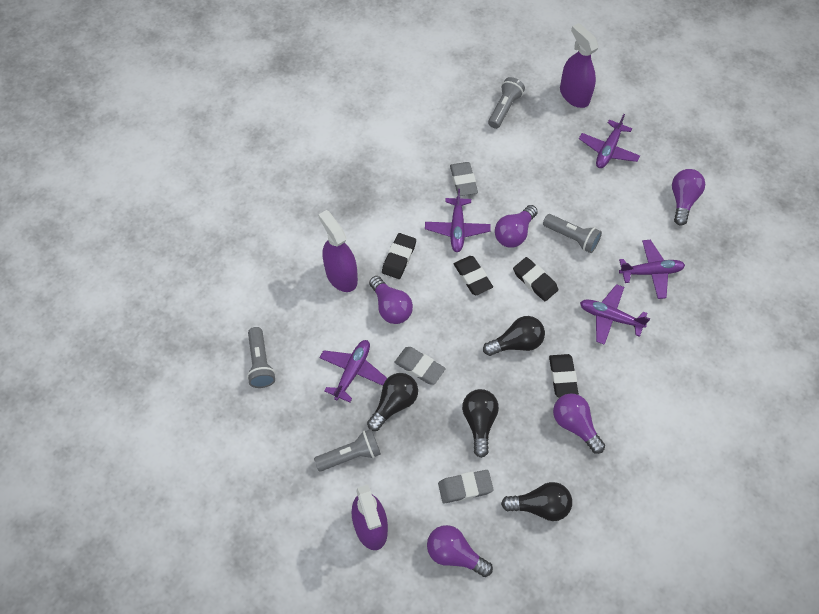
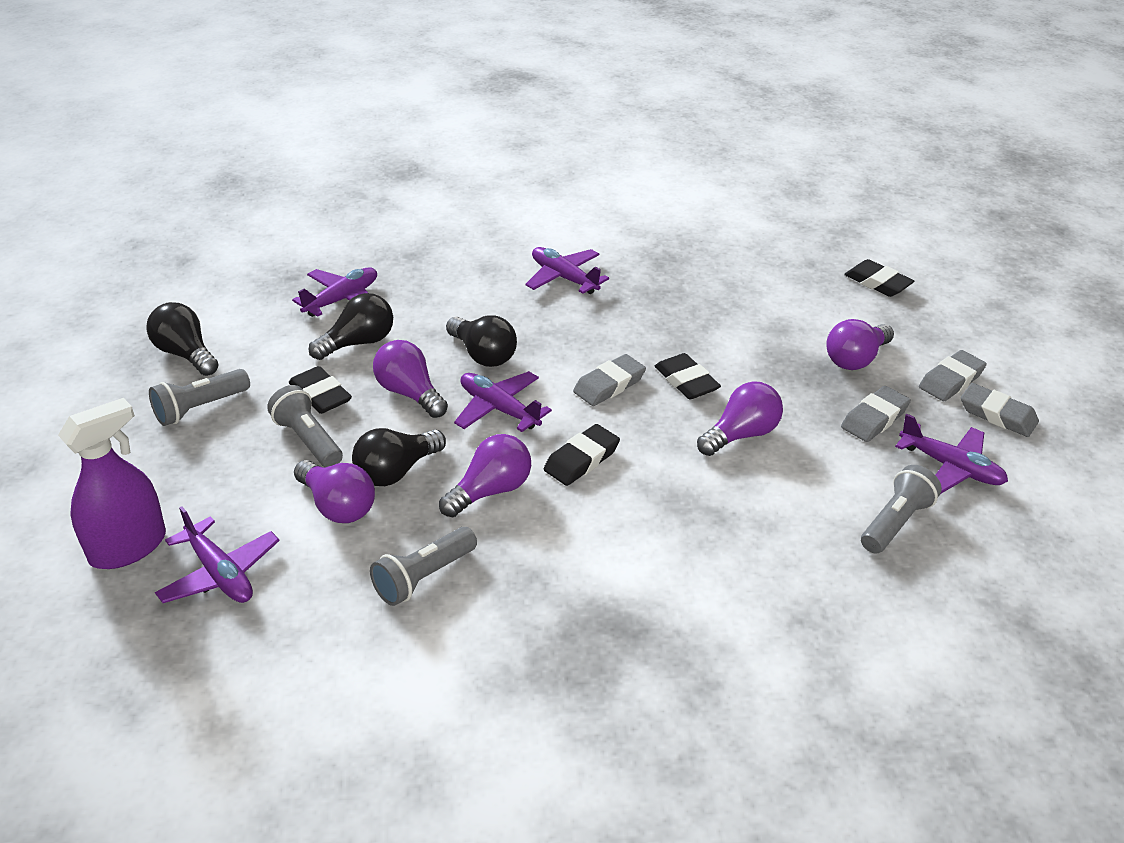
grey eraser: [395,347,446,384] [438,470,494,504] [450,162,478,196] = 3 -> [573,354,646,406] [841,386,911,442] [919,350,987,401] [961,383,1039,437] = 4
purple spray bottle: [318,210,358,292] [352,485,388,550] [560,23,599,108] = 3 -> [58,398,166,569] = 1

